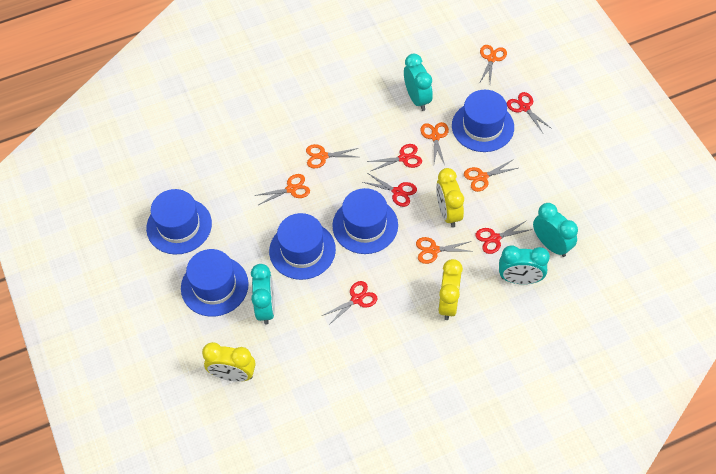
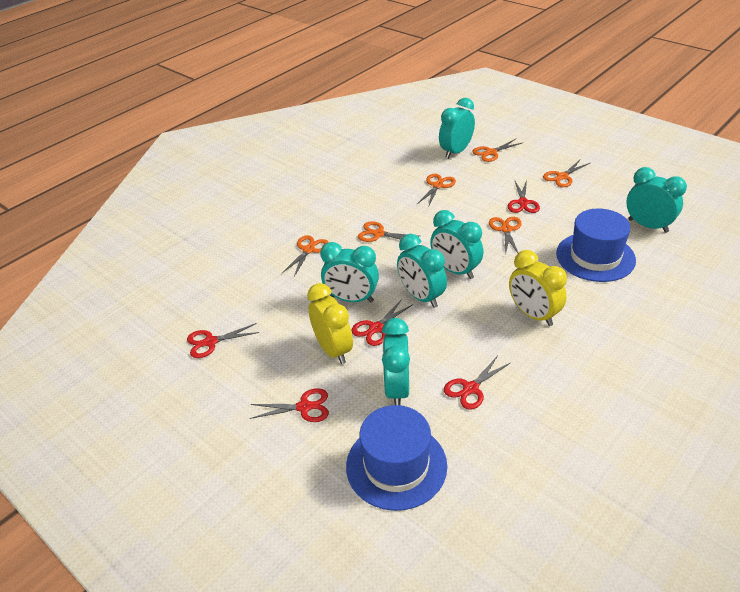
blue hat: [146,189,212,255] [181,249,249,317] [269,213,336,280] [332,188,398,254] [452,90,514,152] = 5 -> [346,405,447,511] [556,209,636,282] = 2
turquoise clock: [251,264,275,325] [404,54,433,111] [499,245,550,284] [533,203,578,257] = 4 -> [320,242,379,303] [382,318,410,405] [397,234,447,308] [430,210,483,279] [439,98,475,159] [626,167,687,233] = 6
yellow clock: [202,342,256,382] [436,168,464,228] [438,259,463,320] = 3 -> [307,283,353,364] [509,250,567,326] = 2

